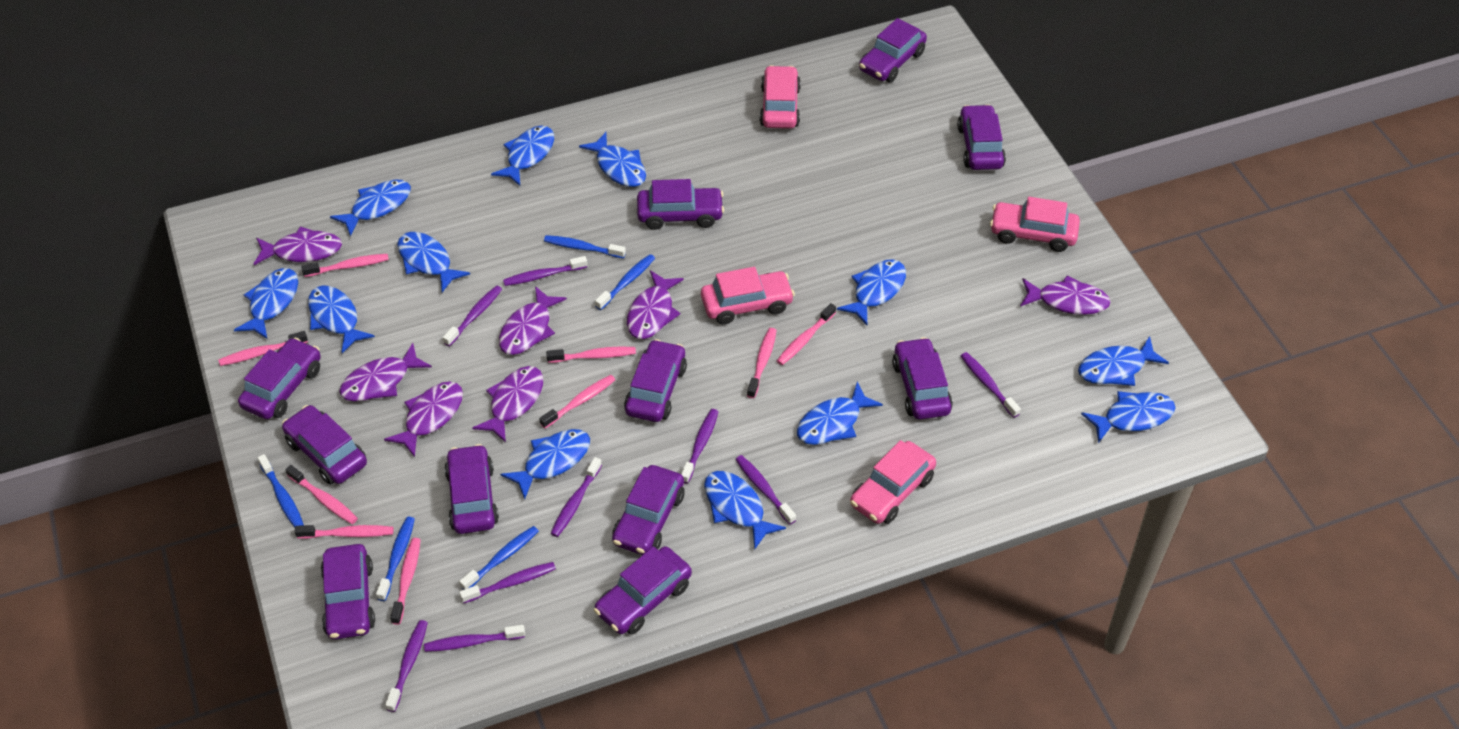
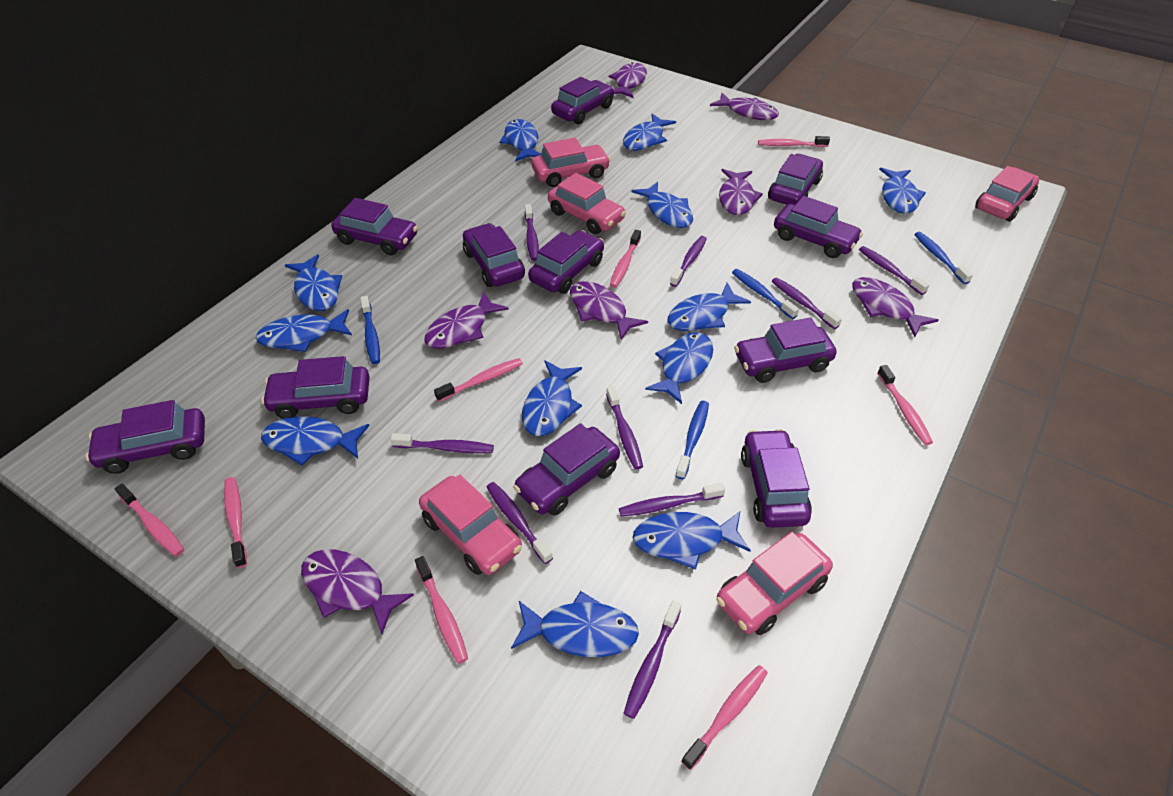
blue toothbrush: [258,454,304,527] [376,517,415,601] [459,526,539,590] [544,235,626,258] [595,254,655,310] = 5 -> [360,296,380,364] [676,401,709,479] [732,269,799,319] [914,232,973,284] = 4
pink car: [701,267,795,325] [760,65,801,129] [850,440,936,524] [990,197,1080,252] = 4 -> [419,475,522,575] [531,138,611,187] [548,173,626,234] [716,532,833,635] [975,166,1039,222] = 5
pink toothbrush: [219,331,308,366] [285,465,358,524] [295,525,394,539] [301,254,389,277] [390,538,421,625] [539,375,615,429] [546,346,636,363] [747,328,776,398] [777,303,836,365] = 9 -> [114,484,184,557] [224,477,247,568] [415,556,468,664] [434,358,523,402] [610,230,641,288] [681,665,768,770] [758,136,830,147] [877,365,933,445] = 8

